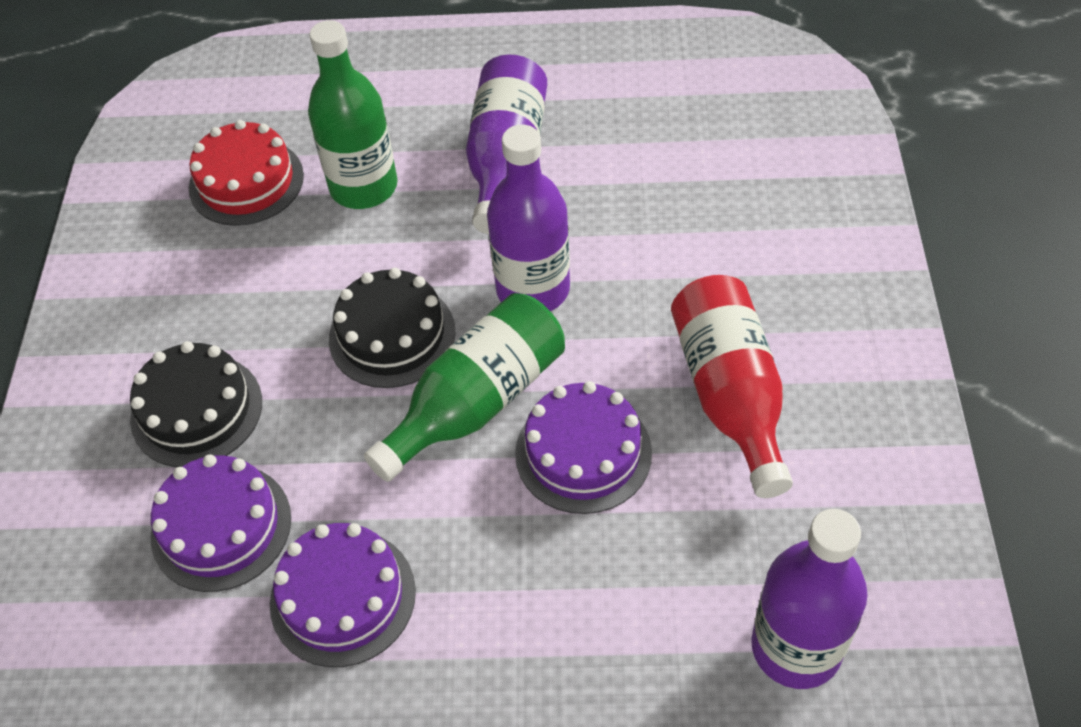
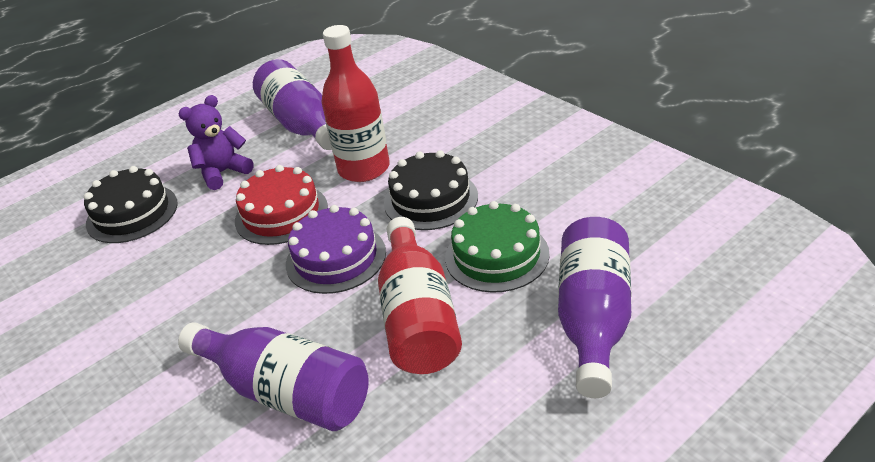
green bottle: [308,20,398,209] [364,293,565,482] = 2 -> none = 0
green cake: none = 0 -> [445,201,550,293] = 1
purple cake: [151,454,291,592] [270,523,416,667] [515,381,652,514] = 3 -> [286,205,386,294] = 1
purple teddy bear: none = 0 -> [179,95,254,190] = 1
red bottle: [671,275,793,498] = 1 -> [322,25,390,182] [378,217,462,374] = 2

